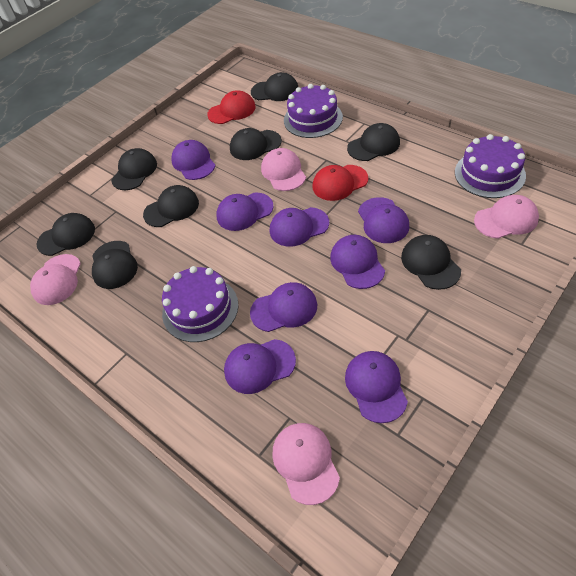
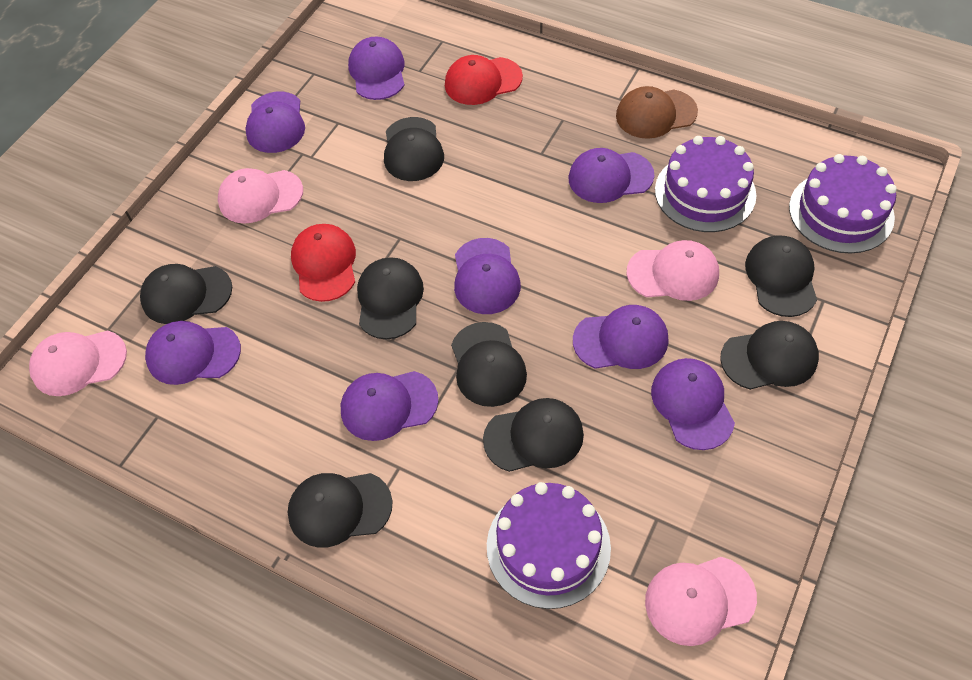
brown cap: none = 0 -> [616,86,698,139] = 1

